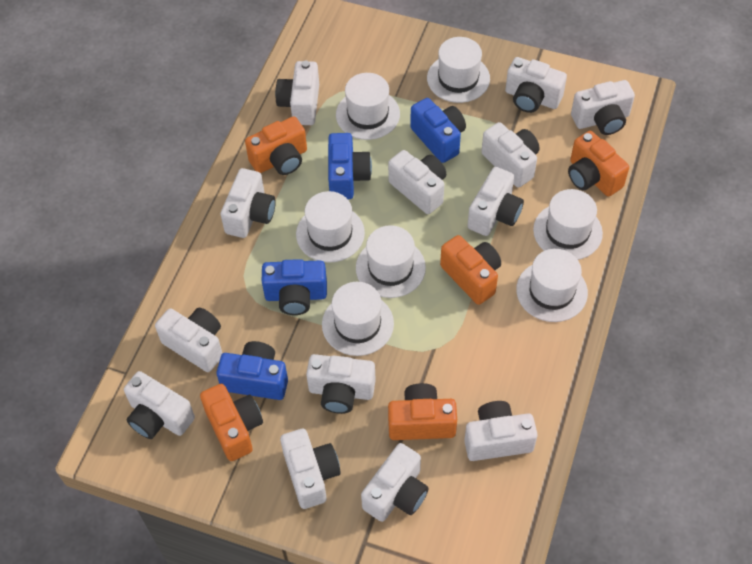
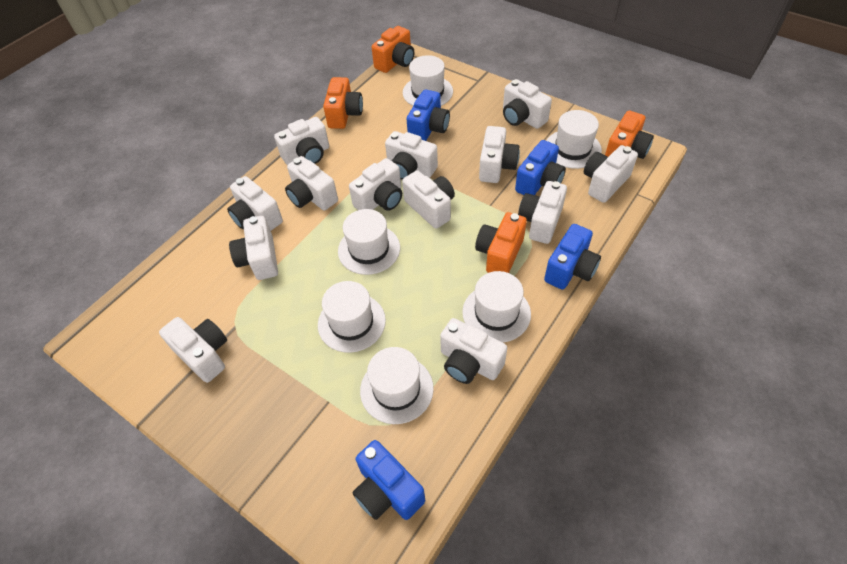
orange camera: [200,384,263,461] [245,116,307,175] [388,383,457,440] [440,235,501,305] [568,131,629,197] = 5 -> [323,77,363,129] [371,26,414,73] [475,212,527,273] [605,111,654,159] = 4
white hat: [296,191,365,263] [322,282,394,356] [336,73,400,140] [356,225,426,298] [427,37,490,103] [516,249,588,322] [533,189,603,260] = 7 -> [318,281,386,353] [338,209,400,275] [360,347,434,424] [403,55,453,106] [462,271,531,343] [547,110,602,169] = 6

